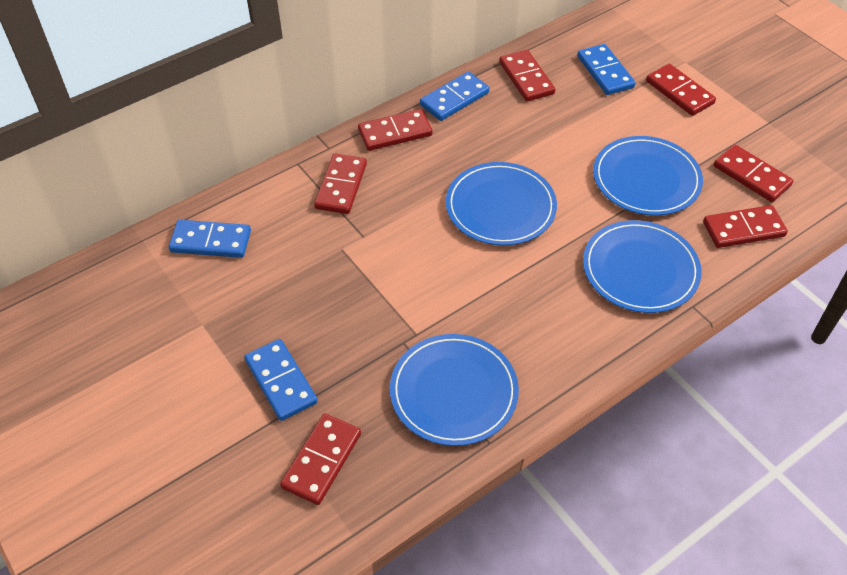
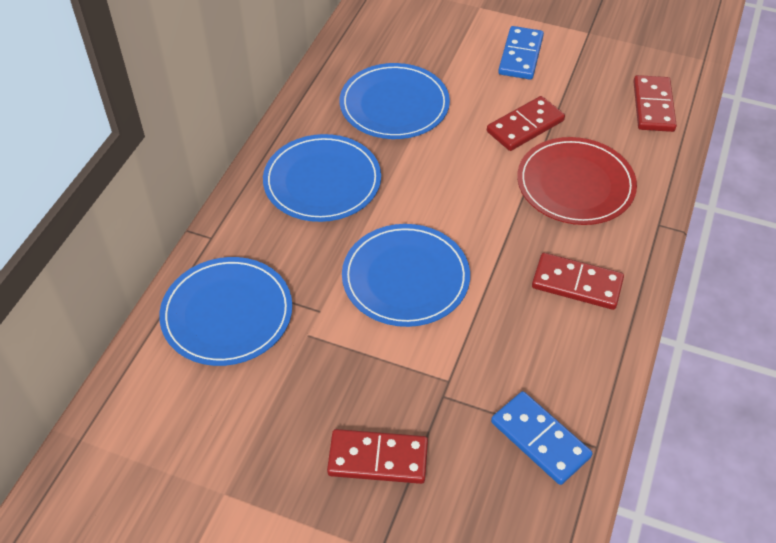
blue domino: [169,220,251,258] [244,339,318,421] [420,72,490,121] [577,44,636,95] = 4 -> [491,391,592,485] [498,26,544,80] = 2
red domino: [280,414,361,505] [314,154,367,214] [358,109,432,151] [499,50,556,102] [646,64,716,116] [703,205,788,248] [714,144,794,202] = 7 -> [327,429,428,484] [487,96,565,151] [532,253,624,310] [633,75,677,132] = 4
red plate: none = 0 -> [517,137,637,225] = 1

